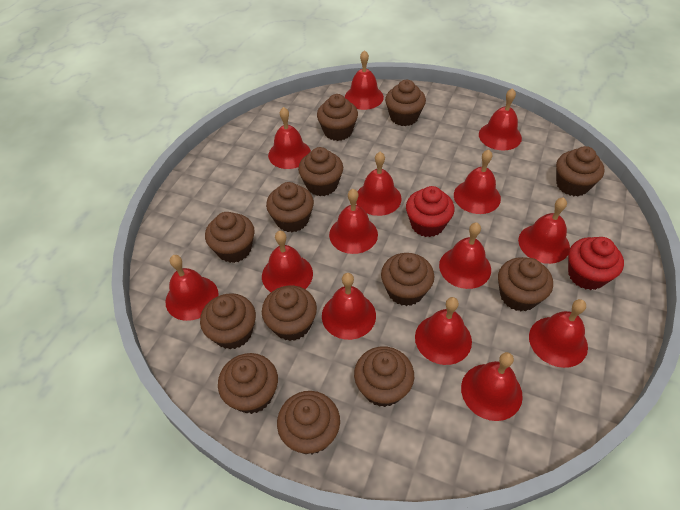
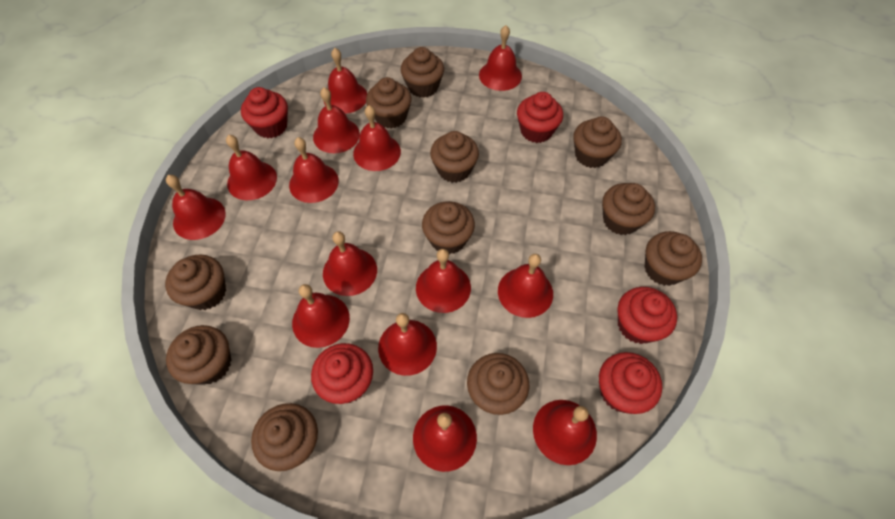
brown cupcake: [200,293,256,349] [205,212,255,263] [218,353,278,414] [262,286,317,341] [266,182,314,232] [277,391,340,455] [298,147,343,196] [317,94,358,141] [354,346,414,407] [381,253,434,306] [385,80,426,126] [498,257,553,311] [556,146,605,196] = 13 -> [165,255,226,310] [166,325,231,385] [251,403,318,471] [366,77,411,129] [401,47,444,98] [422,201,475,255] [430,131,479,183] [467,353,529,415] [573,116,622,168] [602,183,655,235] [645,231,702,286] = 11
red cupcake: [406,186,455,237] [568,237,624,290] = 2 -> [241,87,288,138] [311,343,373,404] [517,92,563,143] [599,352,662,414] [617,287,677,344] = 5

